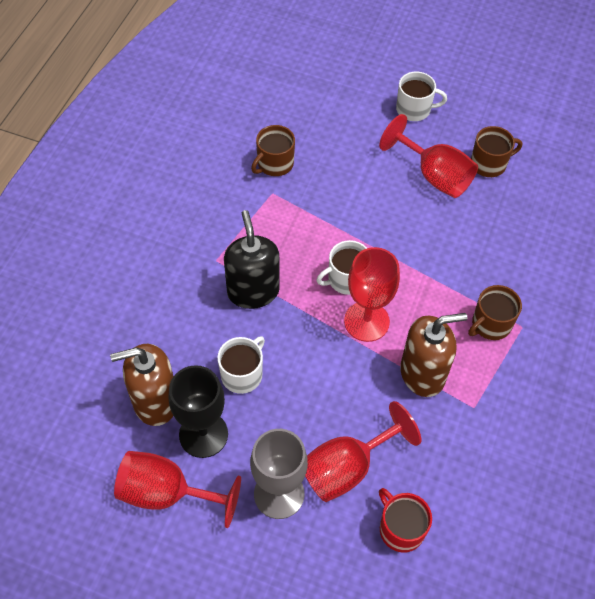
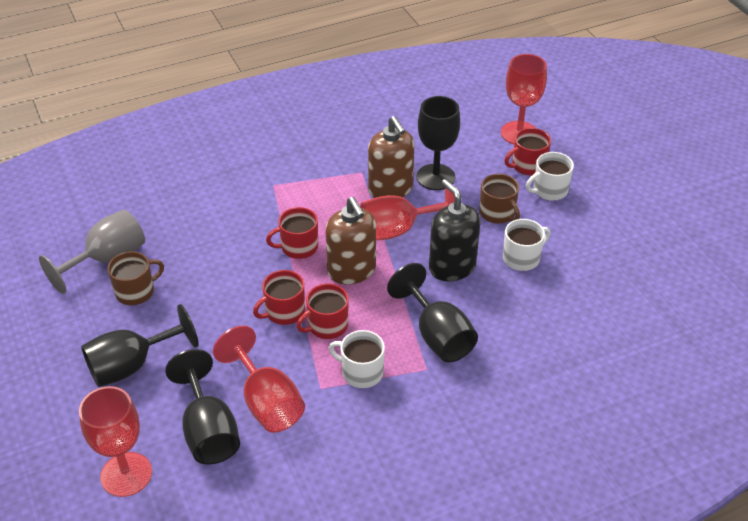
black goblet: [169,365,228,458] = 1 -> [81,304,199,387] [165,349,240,465] [387,263,478,363] [416,96,460,190] = 4
brown mug: [251,125,295,176] [468,285,522,340] [471,126,522,177] = 3 -> [107,251,164,305] [479,174,520,224] = 2
red mug: [379,488,432,552] = 1 -> [253,270,305,325] [266,207,318,259] [296,284,348,339] [504,128,551,175] = 4

